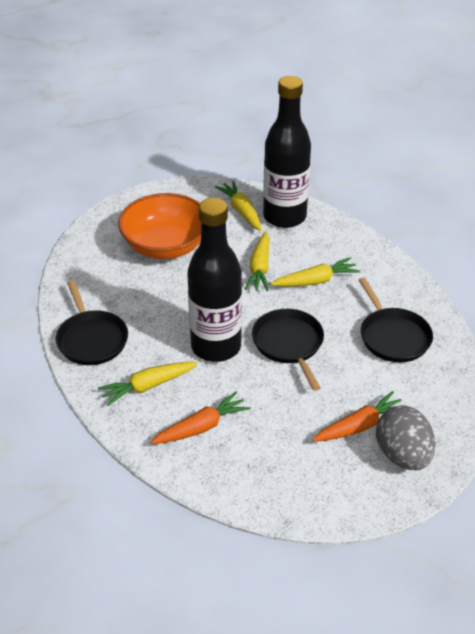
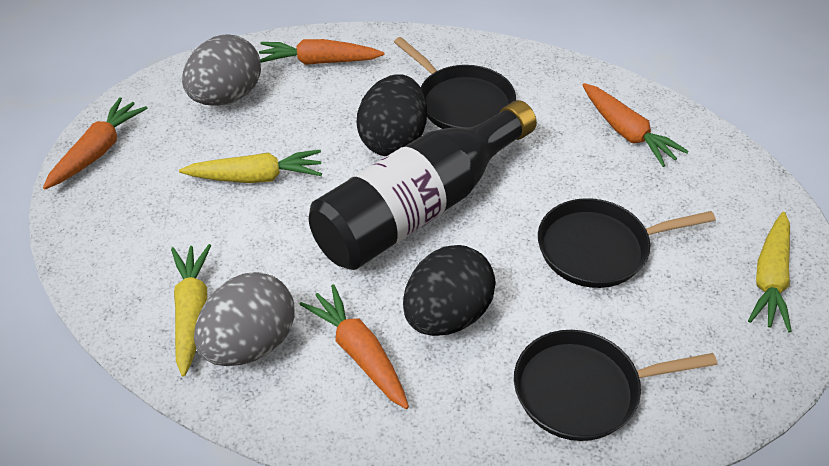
black bottle: [187,198,242,362] [263,76,311,228] = 2 -> [309,100,537,270] = 1
black egg: none = 0 -> [357,74,427,156] [403,245,496,336] = 2
grey egg: [376,405,435,470] = 1 -> [182,34,261,106] [194,272,295,366] = 2
orange bowl: [118,193,201,259] = 1 -> none = 0
orange carrot: [150,391,250,444] [312,391,401,442] = 2 -> [43,97,147,189] [259,39,384,65] [299,284,409,409] [583,83,689,167] = 4
yellow carrot: [98,362,197,406] [215,181,262,231] [245,232,269,291] [271,257,360,287] = 4 -> [171,244,211,377] [179,150,322,183] [748,212,792,333] = 3

